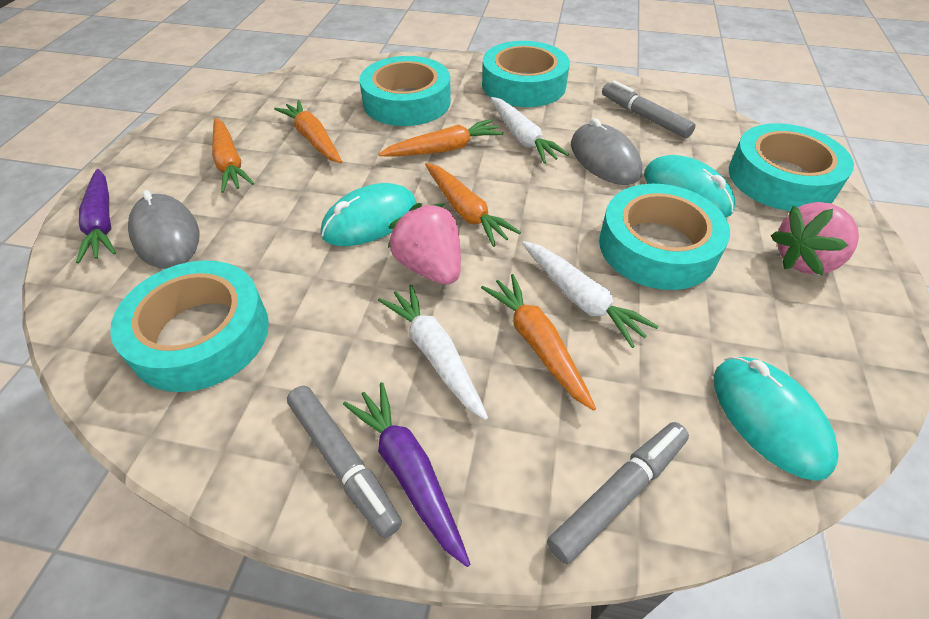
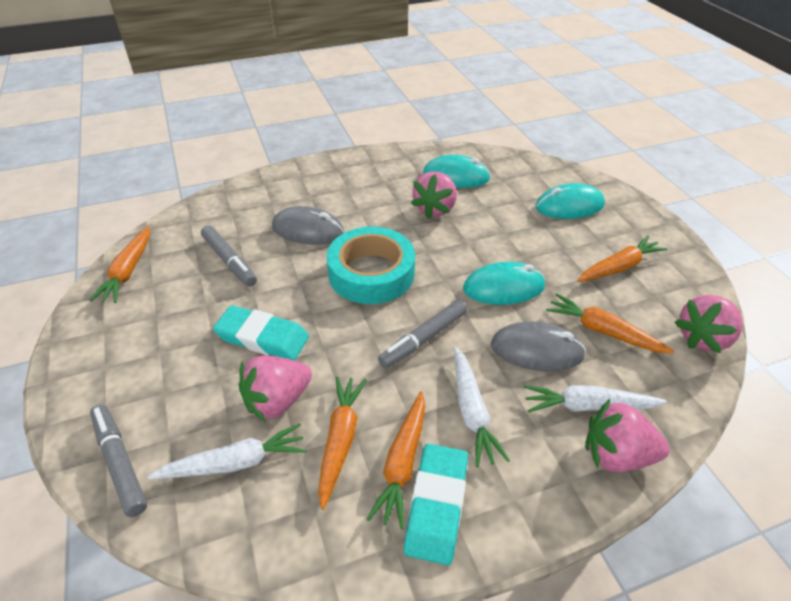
pink strawberry: [388,203,461,285] [771,202,859,275] = 2 -> [239,355,312,422] [411,171,457,219] [585,399,670,472] [674,295,743,354] = 4
purple carrot: [76,169,116,263] [343,382,470,567] = 2 -> none = 0
turquoise eraser: none = 0 -> [213,305,309,361] [404,444,468,565] = 2
turquoise tape: [110,260,269,392] [360,56,451,126] [482,41,570,107] [599,184,730,290] [729,123,854,211] = 5 -> [327,227,415,304] = 1

